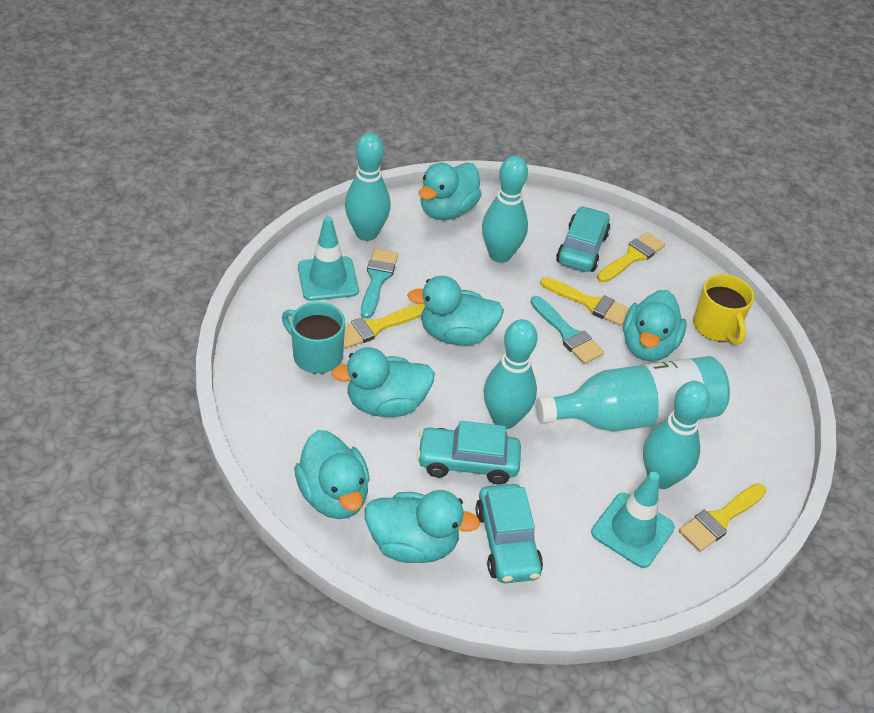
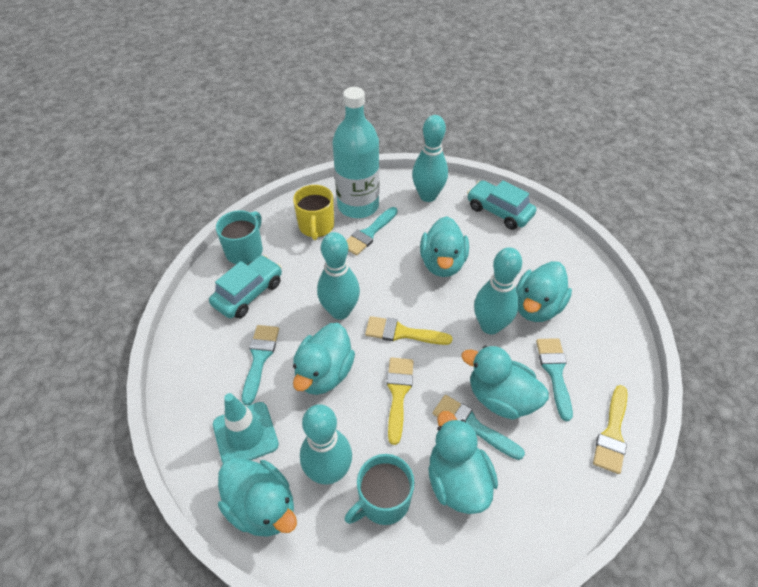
turquoise brush: [361,248,398,319] [530,296,604,364] = 2 -> [242,325,279,406] [346,207,398,256] [432,395,525,460] [536,338,573,421] = 4
turquoise car: [417,421,521,484] [476,484,543,583] [556,206,611,272] = 3 -> [209,255,282,319] [467,180,536,230] = 2
turquoise mug: [282,302,345,374] = 1 -> [216,210,263,264] [345,454,415,525] = 2
turquoise traffic cone: [298,216,359,301] [591,472,675,568] = 2 -> [213,393,279,463] = 1
yellow brush: [344,304,425,349] [540,277,629,326] [597,232,665,283] [679,483,767,552] = 4 -> [365,316,452,345] [387,357,414,445] [593,385,628,474] = 3

